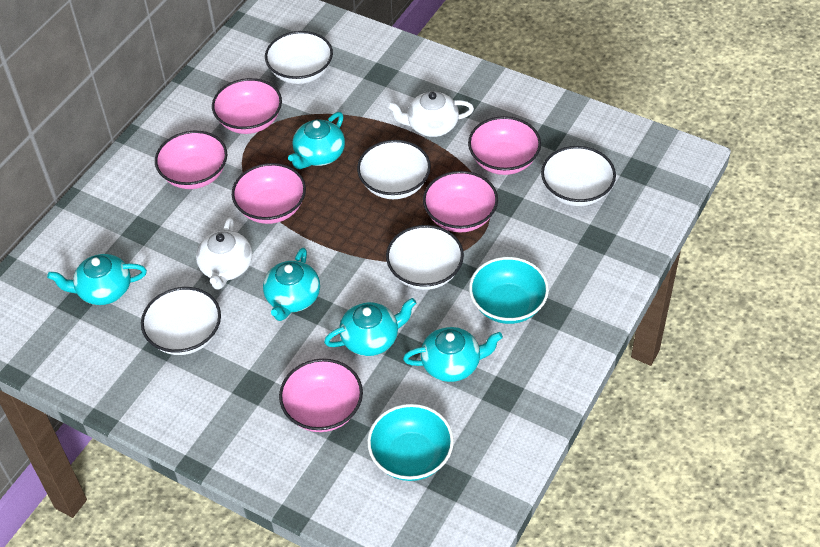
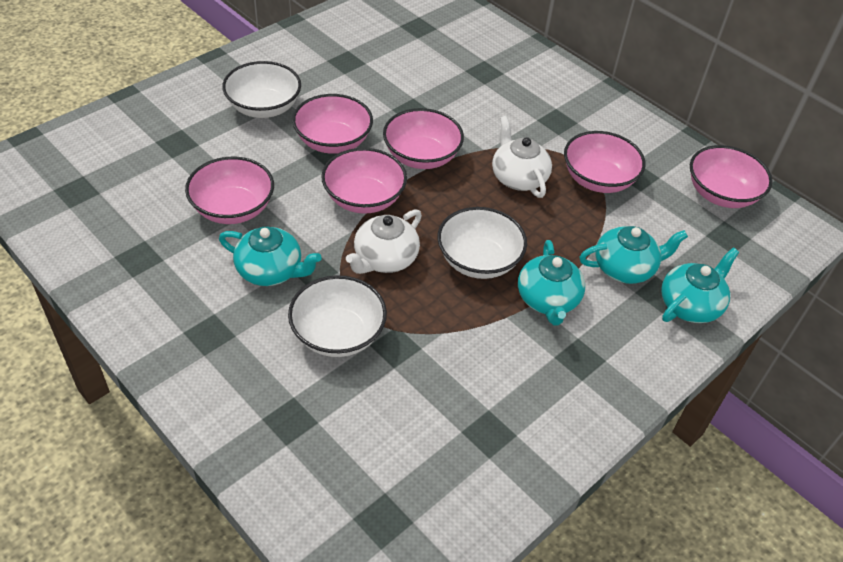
turquoise bowl: [367,404,454,481] [469,257,549,324] = 2 -> none = 0
turquoise teapot: [47,254,147,305] [263,248,320,321] [288,112,345,169] [324,298,416,356] [403,327,503,382] = 5 -> [219,227,322,286] [518,240,585,326] [579,226,688,284] [661,248,739,323] = 4
white bowl: [141,287,221,355] [265,31,333,84] [357,140,431,199] [386,225,464,290] [541,146,616,206] = 5 -> [222,61,301,118] [288,275,387,357] [437,207,527,279] = 3

